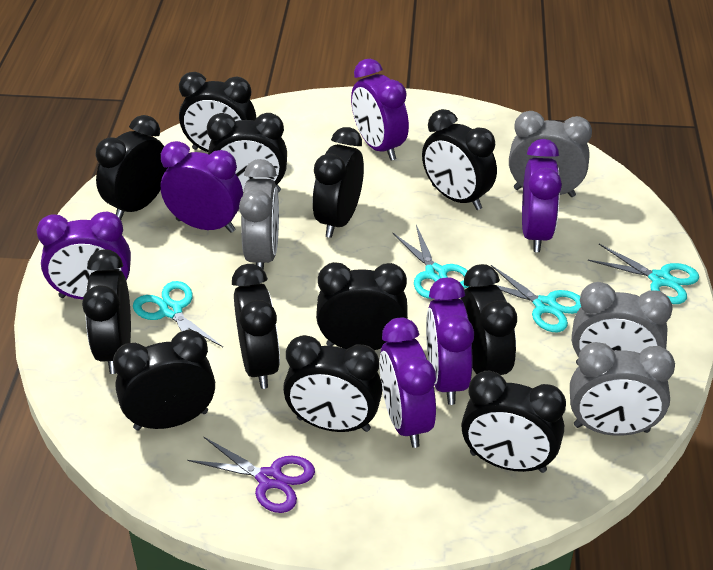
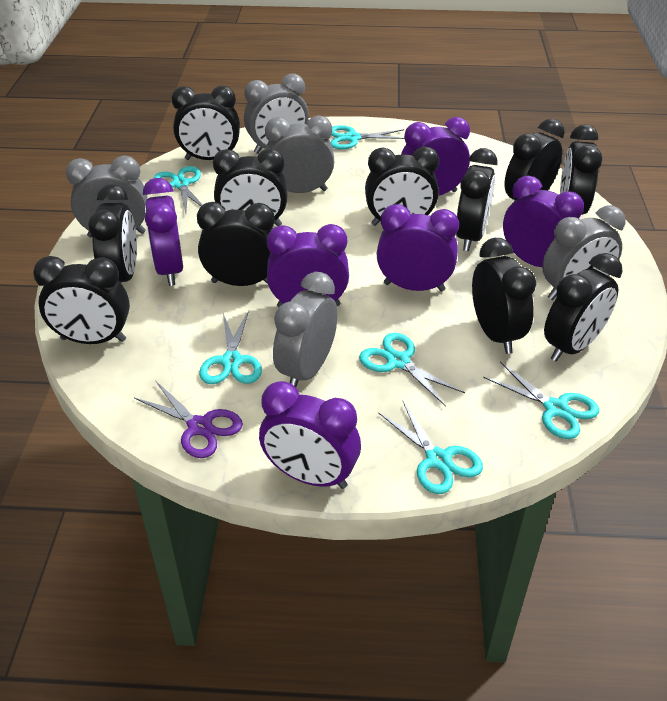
black clock: [82,249,131,374] [96,115,168,220] [113,330,215,430] [179,72,257,152] [207,113,287,193] [232,264,280,389] [283,335,383,432] [313,127,364,238] [316,262,408,350] [422,109,497,210] [461,264,517,375] [461,371,566,473] = 12 -> [33,256,130,344] [88,184,137,283] [171,86,240,160] [197,202,275,286] [213,148,288,226] [365,146,439,226] [456,148,497,251] [472,238,536,354] [504,119,565,201] [544,253,622,362] [560,125,602,215] = 11
grey clock: [239,159,279,270] [509,111,592,197] [570,342,675,436] [572,282,673,366] = 4 -> [66,155,148,237] [244,74,309,154] [265,115,334,193] [273,272,338,387] [542,206,626,300] = 5
turquoise scissors: [133,281,223,347] [392,225,469,299] [491,265,581,332] [588,244,699,304] = 4 -> [154,166,202,213] [199,310,262,384] [331,125,404,149] [359,333,465,406] [378,400,483,494] [483,362,599,439] = 6

